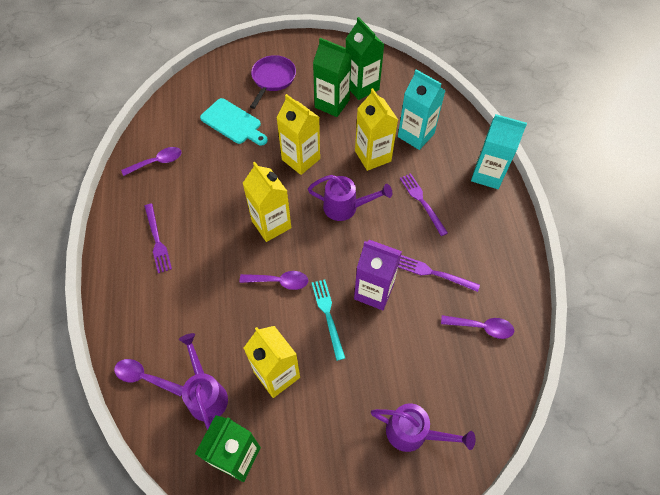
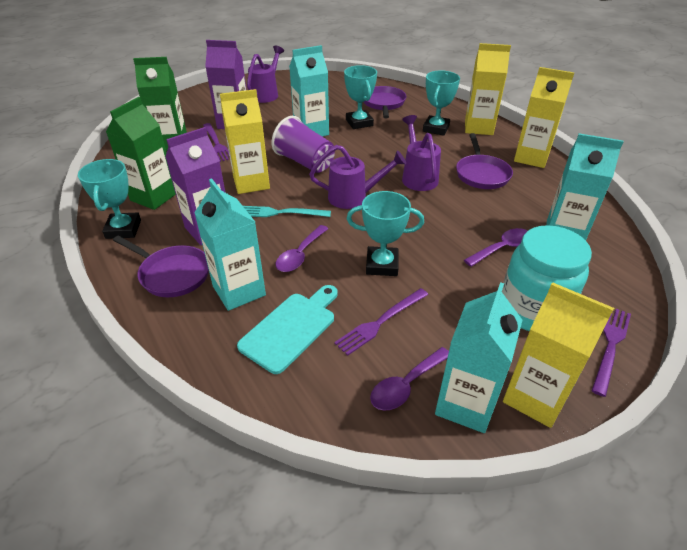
green carton: [195,415,261,482] [313,38,352,117] [346,17,384,100] = 3 -> [106,97,176,210] [133,57,187,151] = 2
purple carton: [354,240,402,310] = 1 -> [166,127,225,245] [205,40,246,129] = 2
purple cup: none = 0 -> [272,116,335,173] = 1
purple pan: [250,55,296,109] = 1 -> [113,236,209,297] [364,86,406,119] [456,133,513,189] = 3
purple spoon: [114,359,183,397] [121,147,181,176] [239,271,308,290] [441,315,514,339] = 4 -> [276,225,328,272] [370,347,449,411] [464,228,527,267] = 3
turquoise carton: [398,69,446,150] [471,114,527,189] = 2 -> [194,178,266,311] [289,45,329,137] [435,282,522,433] [546,133,624,240] = 4
turquoise jar: none = 0 -> [502,225,592,331] = 1
turquoise trophy: none = 0 -> [78,159,141,239] [344,65,377,129] [347,191,424,276] [423,70,460,136] = 4

